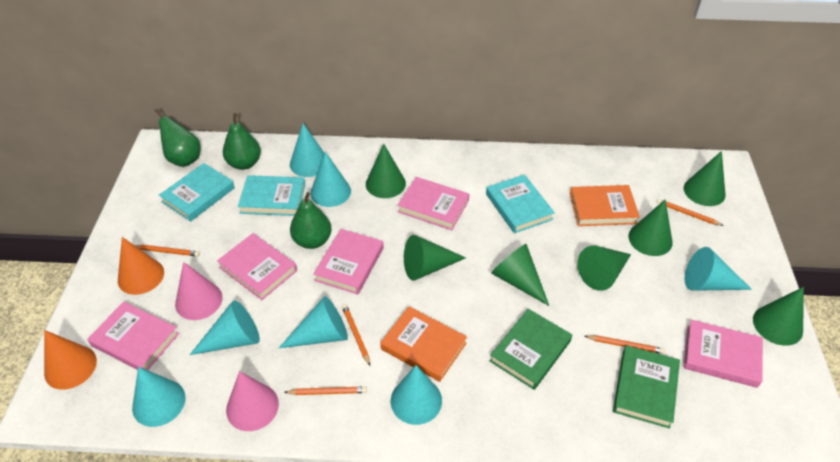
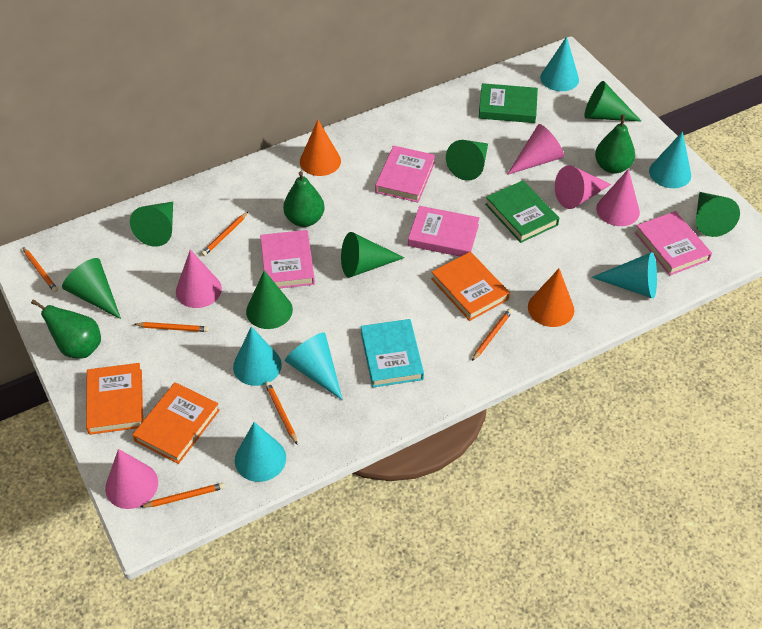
orange book: [380,306,467,382] [570,185,640,226] = 2 -> [86,363,143,435] [132,382,220,464] [431,252,510,321] = 3
orange pencil: [135,245,200,257] [284,387,367,395] [342,304,370,366] [585,335,665,354] [656,199,724,226] = 5 -> [23,247,58,292] [134,322,209,332] [140,483,225,507] [201,212,248,256] [265,382,297,444] [472,309,512,361] = 6
pink book: [87,301,179,370] [217,233,297,300] [313,229,384,294] [398,177,469,230] [684,320,763,388] = 5 -> [260,230,315,289] [375,146,436,203] [408,206,480,257] [635,211,712,275] = 4
pink cone: [175,262,223,320] [226,371,279,431] = 2 -> [105,449,158,509] [176,250,222,308] [507,124,564,175] [555,165,611,209] [596,169,640,226] = 5
turquoise book: [159,163,235,222] [238,175,305,216] [486,174,555,233] = 3 -> [361,319,424,387] = 1
turquoise cone: [132,367,186,427] [190,300,260,355] [279,296,348,348] [290,123,325,177] [310,152,351,207] [391,365,442,425] [685,247,752,291] = 7 -> [233,326,282,386] [235,422,286,482] [285,333,343,400] [540,36,579,91] [591,252,657,298] [649,131,691,188] = 6

